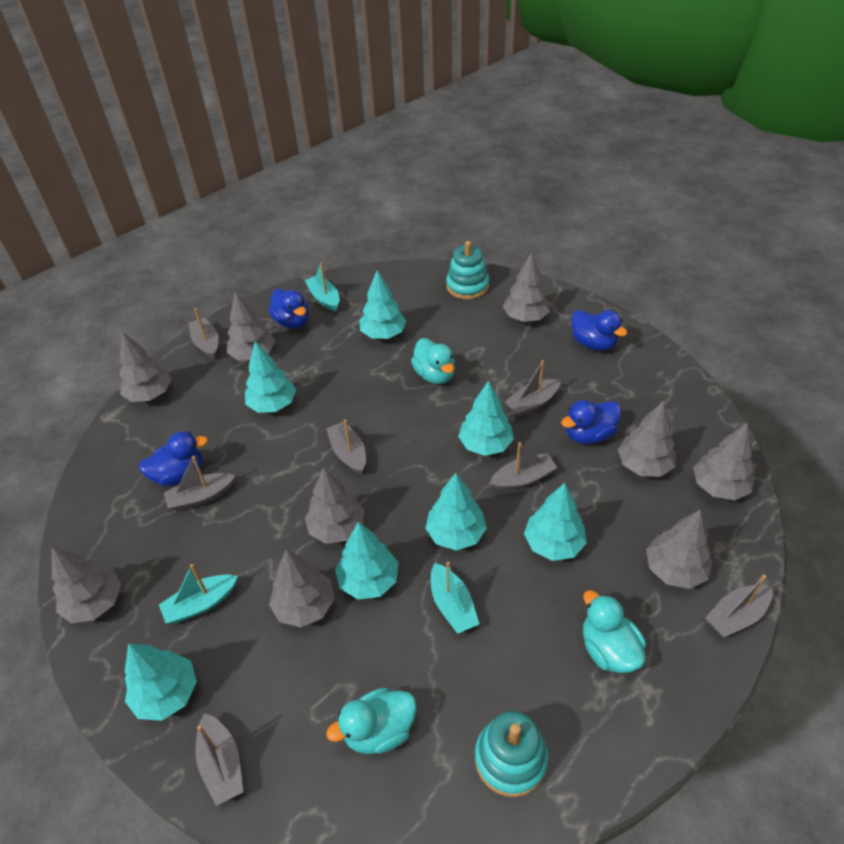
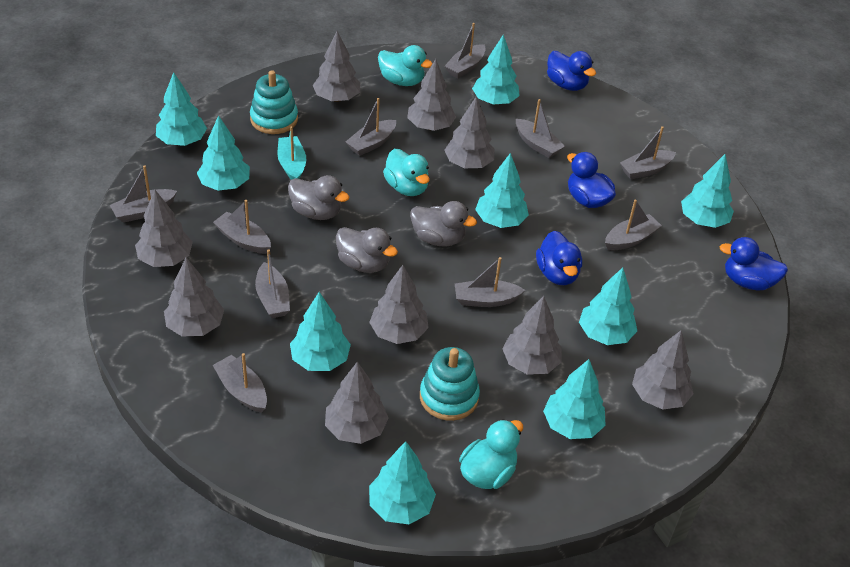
grey boat: [164,456,235,511] [188,308,219,359] [195,713,243,806] [326,419,366,474] [489,442,557,491] [505,360,560,417] [705,575,773,637] = 7 -> [110,165,177,223] [213,200,271,254] [213,353,267,413] [255,249,290,318] [346,98,396,156] [445,23,486,78] [455,257,525,307] [516,99,565,158] [605,200,662,250] [620,126,676,179] = 10
grey duck: none = 0 -> [288,175,349,220] [336,227,398,273] [410,201,477,247] = 3
turquoise boat: [159,564,238,624] [305,263,340,312] [431,562,479,634] = 3 -> [278,126,306,180] = 1
turquoise tree: [124,643,197,721] [245,341,296,413] [335,522,398,599] [359,270,406,339] [425,473,487,551] [458,381,514,456] [524,483,587,561] = 7 -> [156,72,207,146] [197,115,250,191] [290,292,351,371] [369,441,436,524] [472,35,520,105] [475,153,529,228] [543,359,606,439] [579,267,637,345] [681,154,734,228] = 9

